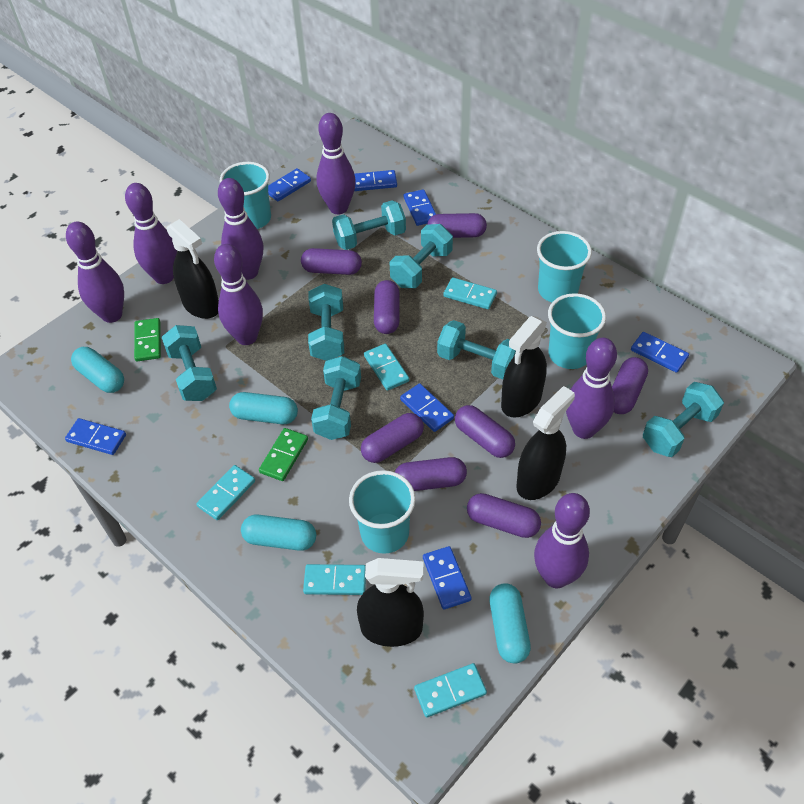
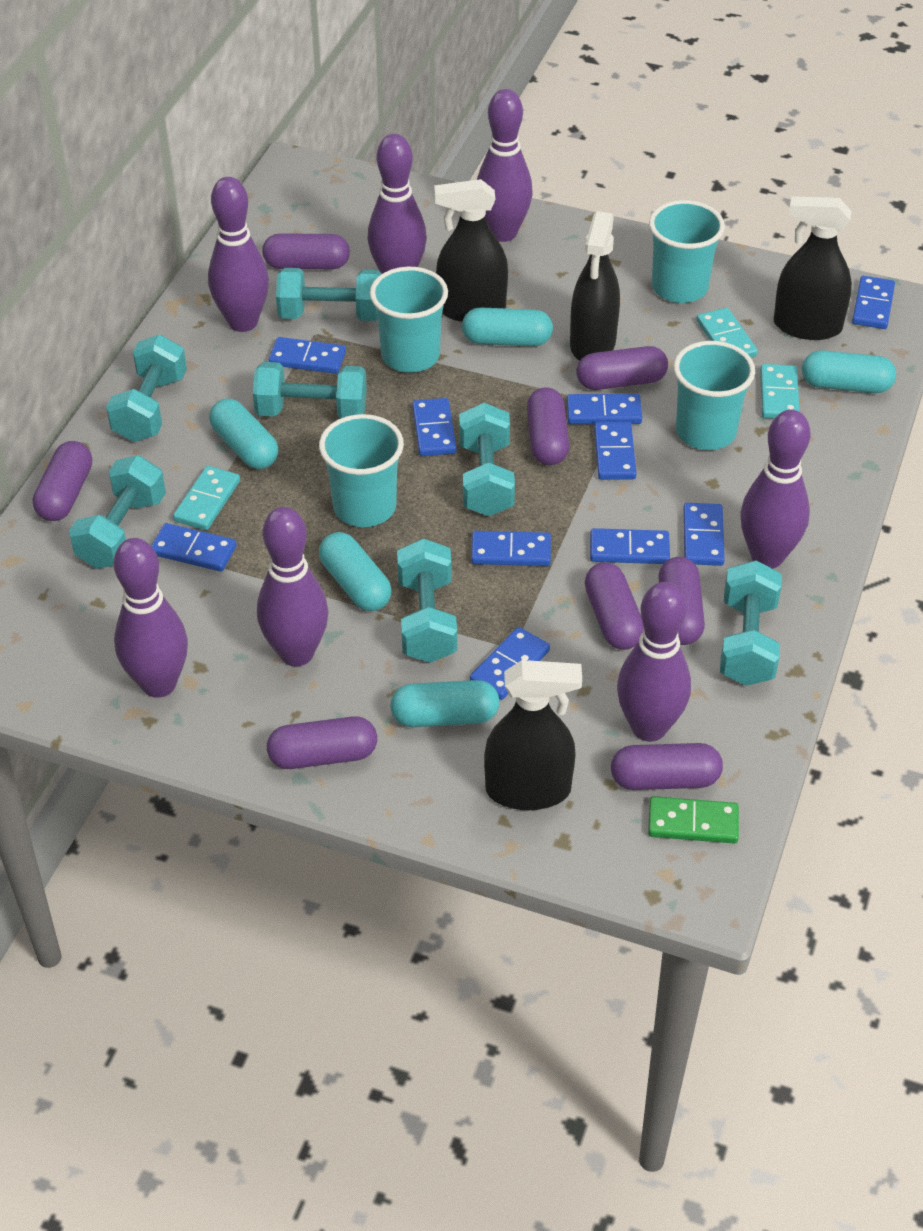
blue domino: [65,418,126,455] [268,168,311,201] [354,170,397,191] [400,383,454,432] [404,189,436,226] [423,546,471,609] [631,332,689,373] = 7 -> [151,523,237,572] [269,337,346,374] [412,398,456,456] [470,627,550,700] [471,531,551,566] [567,394,642,424] [590,528,670,564] [594,422,636,480] [683,503,725,566] [852,276,895,329] = 10
green domino: [134,318,161,362] [259,428,308,481] = 2 -> [648,796,739,844] = 1
turquoise capsule: [71,347,124,393] [229,392,298,424] [241,514,316,551] [489,583,531,664] = 4 -> [209,399,278,469] [319,532,392,611] [390,680,500,727] [462,308,553,346] [802,350,896,393] = 5
turquoise domino: [196,465,255,520] [303,564,366,595] [364,344,409,391] [414,663,487,718] [443,277,497,309] = 5 -> [173,466,240,530] [697,308,758,358] [760,364,800,419] = 3

